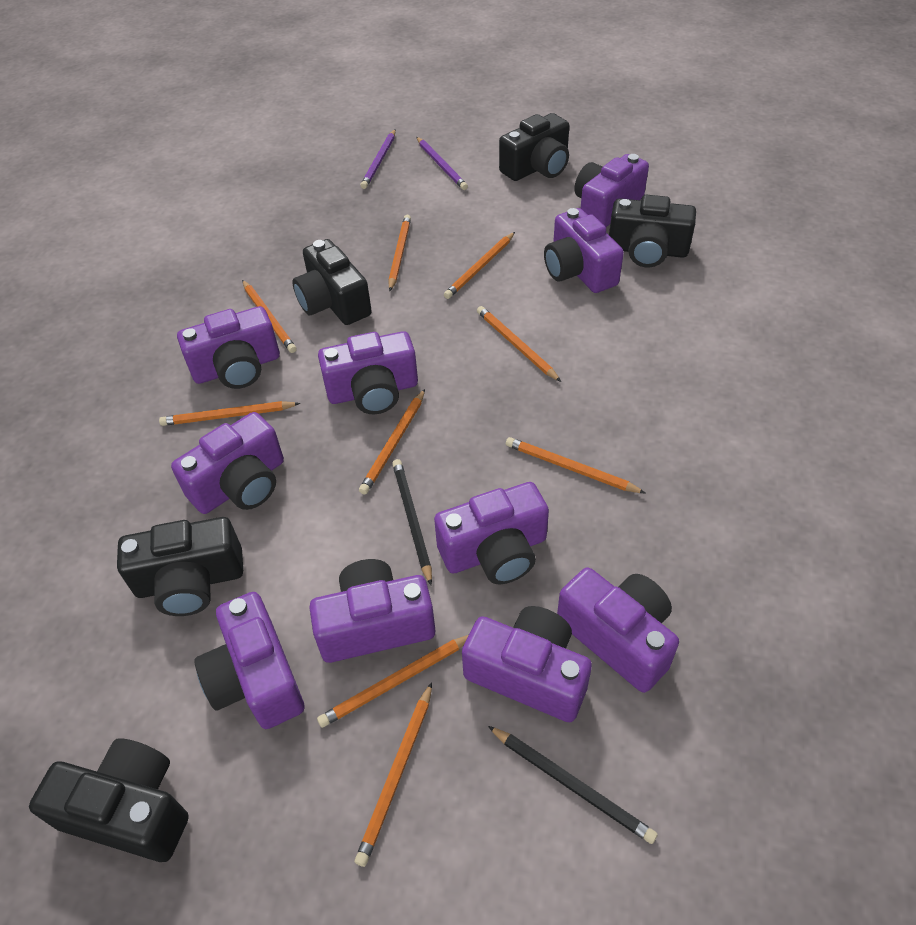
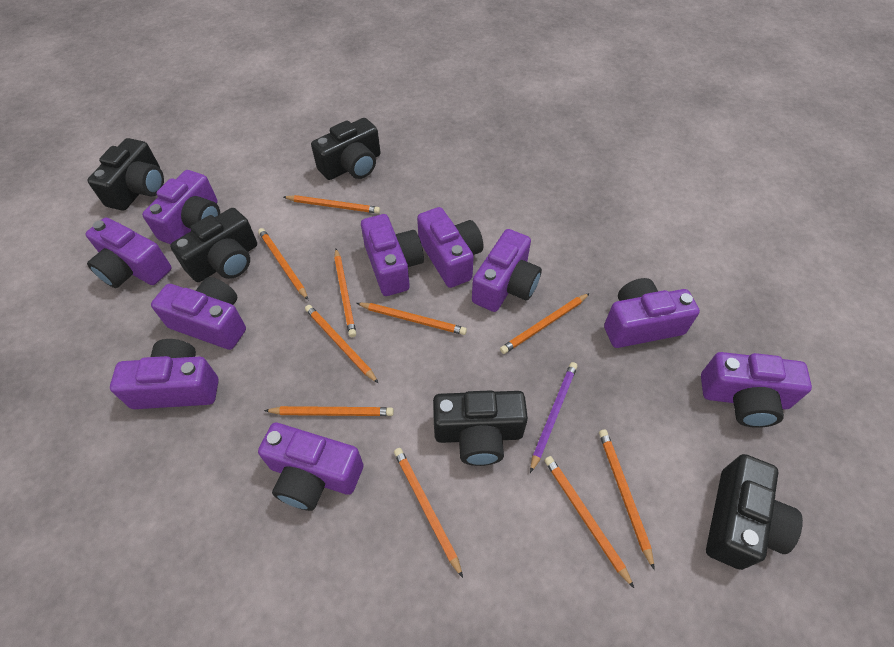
black pencil: [392,459,432,586] [488,726,658,844] = 2 -> none = 0
orange pencil: [159,401,300,426] [242,280,297,353] [317,635,469,728] [355,682,432,867] [359,389,425,495] [388,215,411,291] [444,232,515,299] [477,306,561,382] [506,437,645,493] = 9 -> [258,228,308,300] [264,406,394,416] [284,195,380,213] [305,305,379,384] [334,249,356,337] [357,303,467,335] [394,448,463,578] [500,293,590,354] [544,456,634,588] [599,429,655,570] = 10
purple pencil: [360,129,396,189] [416,137,468,190] = 2 -> [530,362,578,473] = 1

